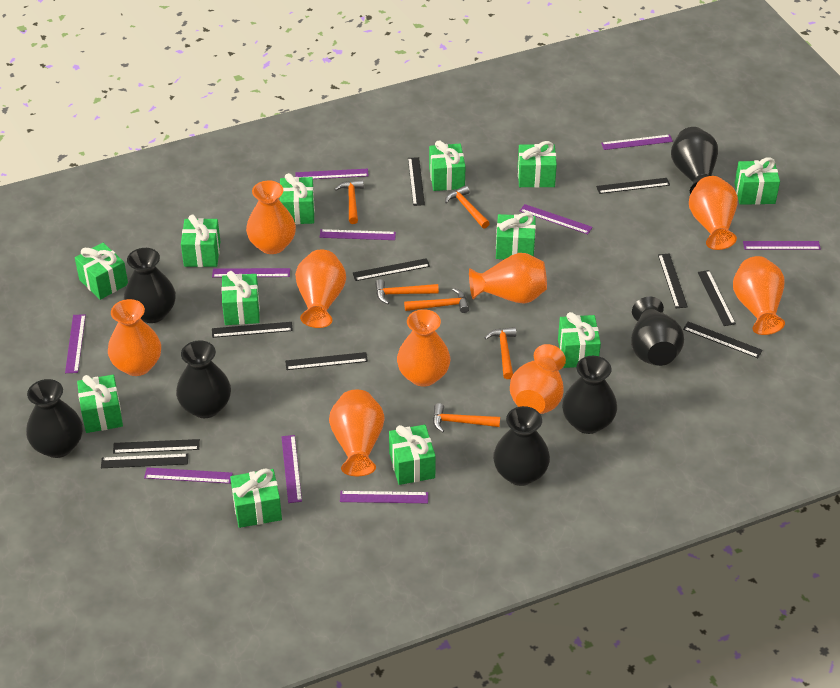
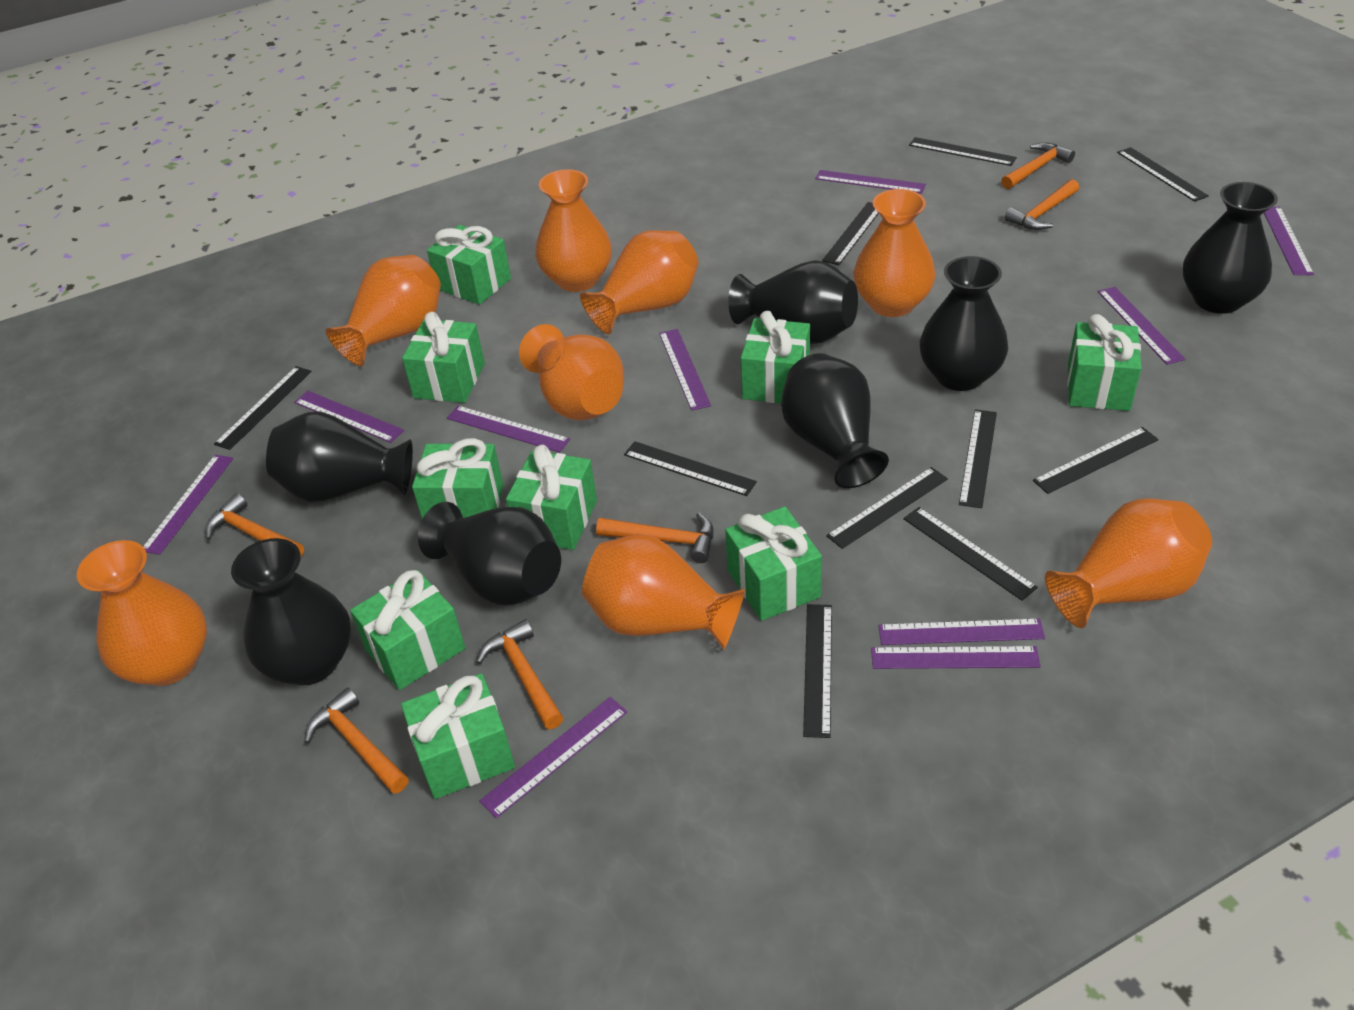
green gift: [75,243,128,300] [77,375,123,433] [181,215,220,267] [221,271,260,325] [230,469,282,528] [280,173,315,224] [389,425,436,485] [429,141,465,191] [496,212,536,259] [518,141,557,188] [558,312,601,368] [734,157,780,205] = 12 -> [350,570,465,690] [401,673,515,799] [402,312,485,403] [412,438,503,519] [427,225,511,305] [506,445,597,550] [725,506,822,621] [741,311,810,403] [1067,314,1141,411] = 9
orange vase: [108,299,161,376] [246,181,296,254] [295,250,346,328] [329,390,384,476] [397,309,450,387] [469,253,547,304] [510,344,566,414] [689,176,738,250] [733,256,785,335] = 9 -> [77,540,207,686] [326,255,441,366] [519,324,624,420] [535,169,612,292] [580,230,698,334] [582,534,745,650] [853,189,935,317] [1045,499,1212,628] = 8

